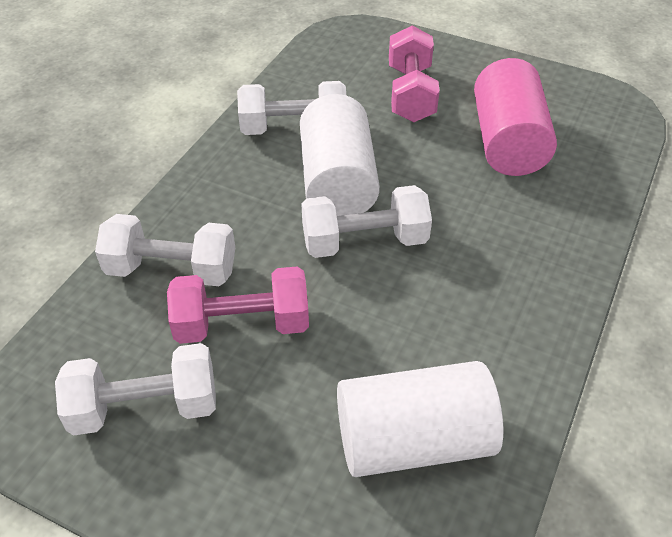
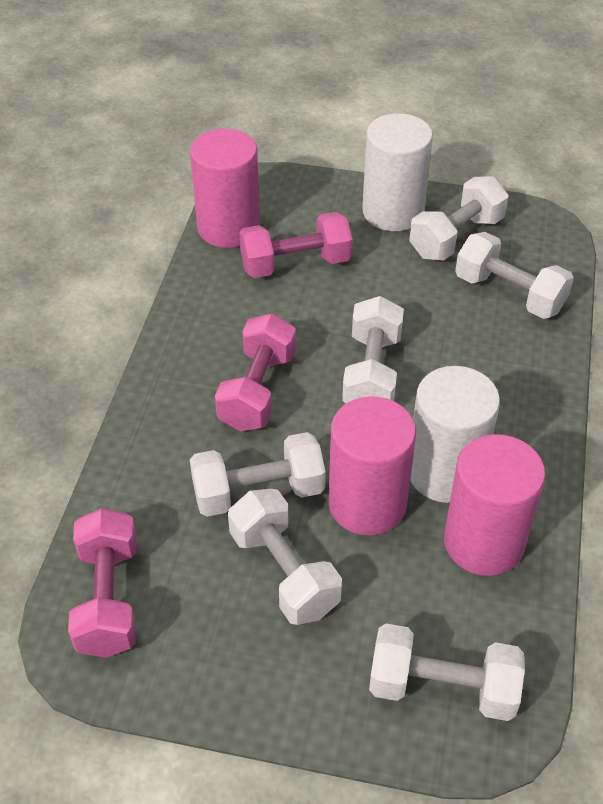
pink cylinder: [474,58,557,176] = 1 -> [190,129,260,248] [328,396,416,535] [444,434,545,576] = 3
pink dumbbell: [167,267,309,344] [389,25,440,122] = 2 -> [68,508,137,658] [215,313,296,432] [239,212,353,278] = 3
white dumbbell: [55,343,216,436] [95,214,235,286] [237,81,346,135] [301,185,432,258] = 4 -> [190,432,326,517] [228,489,342,625] [342,296,404,404] [369,623,525,721] [409,176,509,261] [455,232,574,319] = 6

